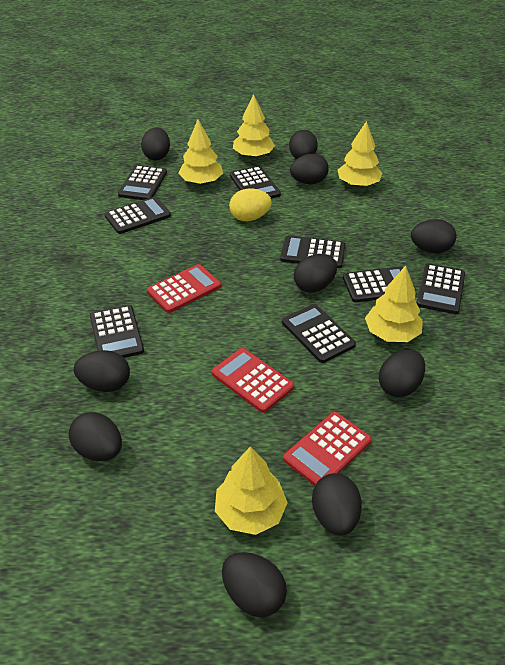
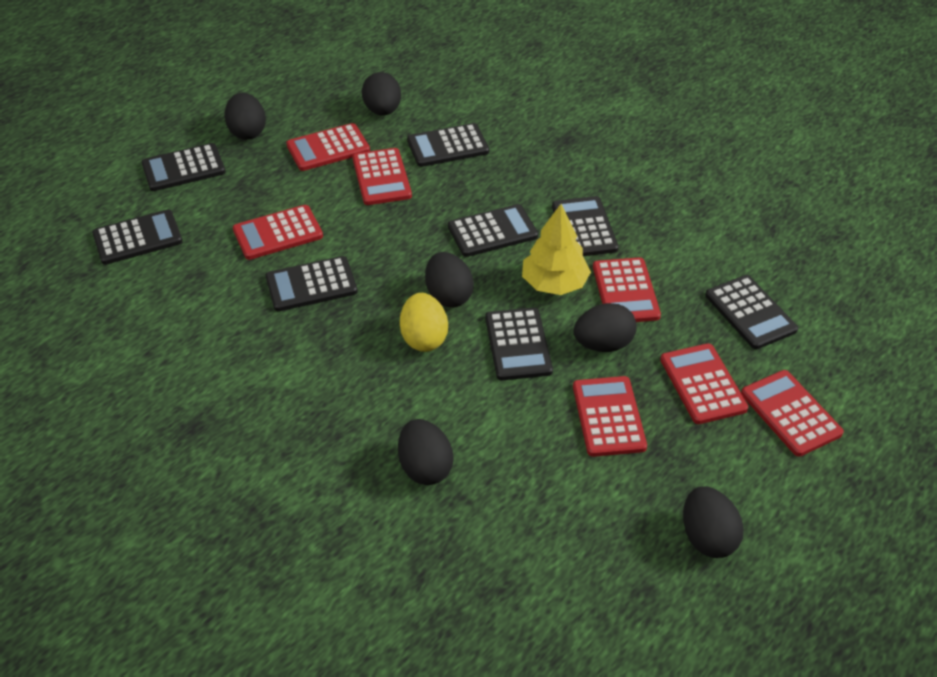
black egg: [69,412,122,461] [74,350,130,392] [141,127,170,160] [222,552,287,617] [289,130,318,159] [290,153,329,184] [294,254,337,293] [312,473,362,536] [379,350,425,397] [411,219,456,253] = 10 -> [225,93,266,140] [362,72,401,115] [398,419,454,485] [425,252,474,307] [573,303,636,352] [683,487,744,558] = 6
red calculator: [147,264,221,313] [211,348,294,413] [283,412,372,486] = 3 -> [233,205,323,260] [286,123,370,171] [353,148,412,205] [573,376,647,457] [593,257,661,322] [660,343,748,424] [741,370,844,457] = 7
yellow tree: [179,119,223,185] [215,446,288,535] [233,94,275,158] [338,121,382,187] [365,265,423,342] = 5 -> [522,204,591,295] = 1

